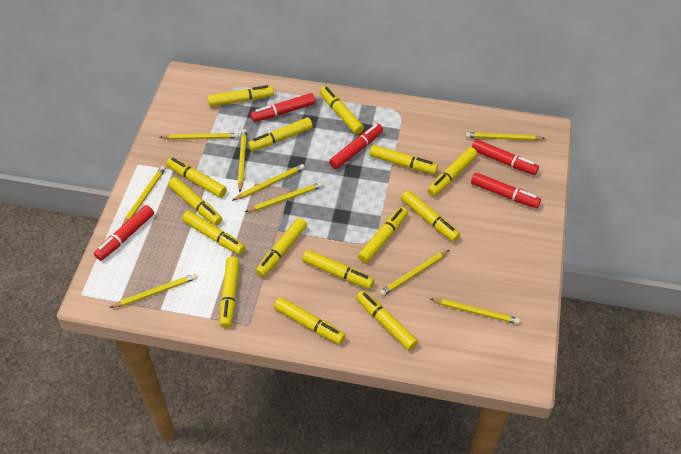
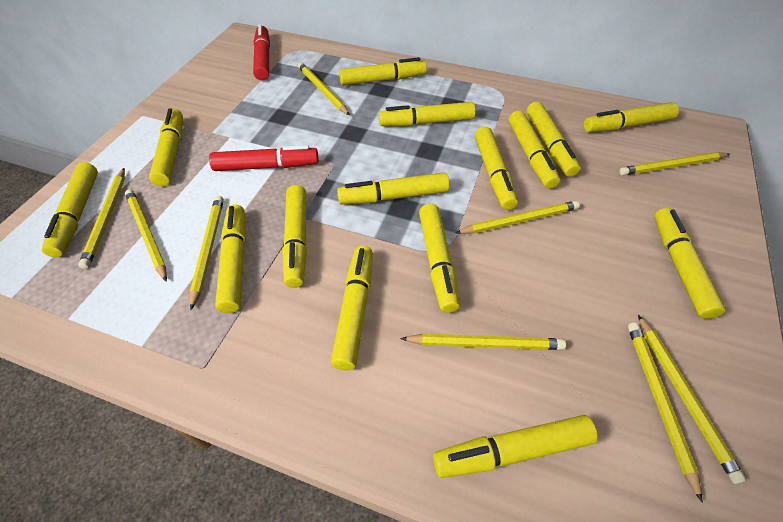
red marker: [94,205,154,261] [251,93,315,122] [329,123,383,169] [471,172,541,208] [472,139,539,175] = 5 -> [209,145,319,171] [253,24,270,81] = 2

